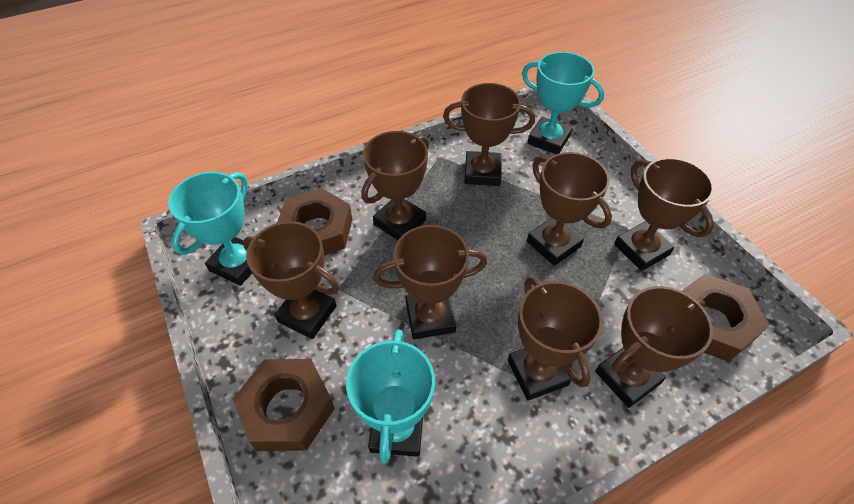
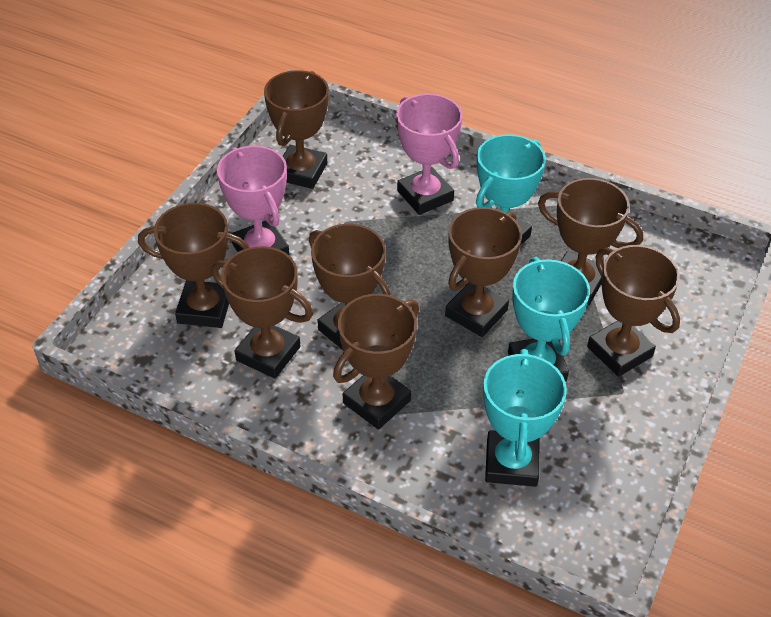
brown nut: [233,359,335,451] [277,188,352,256] [682,274,769,362] = 3 -> none = 0
pink trophy: none = 0 -> [217,145,289,255] [396,94,462,215] = 2

